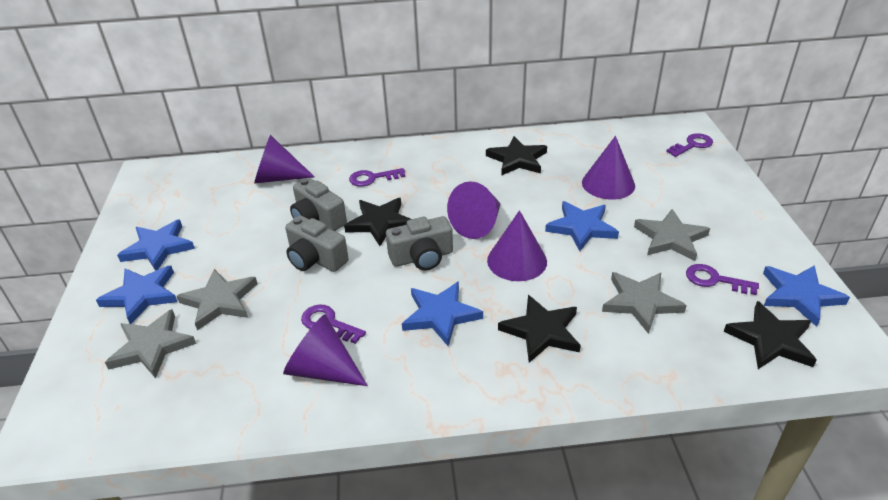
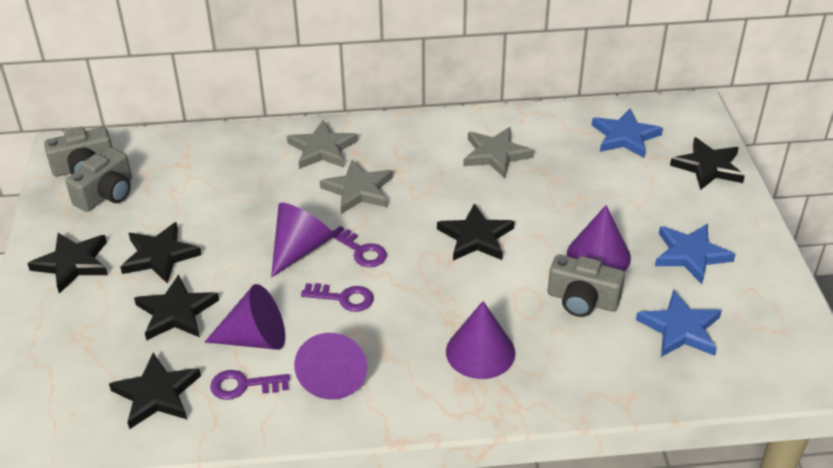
black star: [344,198,411,246] [486,136,547,176] [498,295,581,363] [724,301,817,369] = 4 -> [27,233,108,294] [109,353,201,429] [120,222,202,284] [134,275,219,340] [437,203,515,260] [670,137,745,190] = 6
blue star: [96,266,178,324] [117,219,195,271] [402,281,483,346] [545,201,619,251] [763,265,850,327] = 5 -> [592,109,663,158] [636,290,722,357] [655,224,736,284] = 3
grey star: [105,309,196,379] [177,269,258,331] [602,272,687,334] [634,209,710,261] = 4 -> [287,120,358,169] [320,160,393,214] [463,127,534,178] = 3
purple key: [301,304,366,344] [349,168,405,186] [666,133,713,157] [686,264,759,295] = 4 -> [210,370,290,400] [301,283,373,312] [332,226,387,267] = 3

